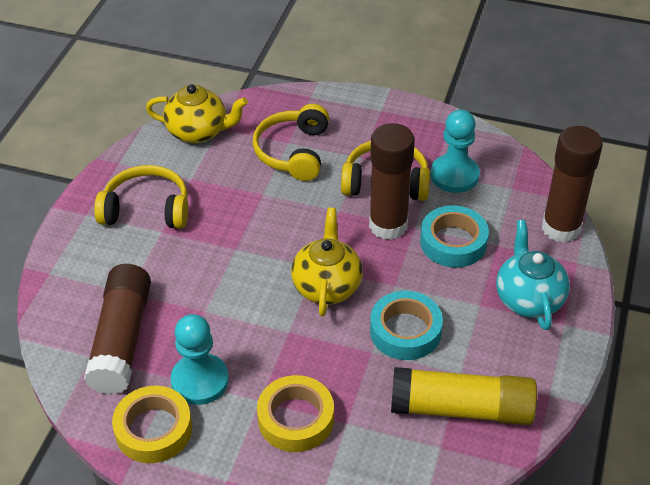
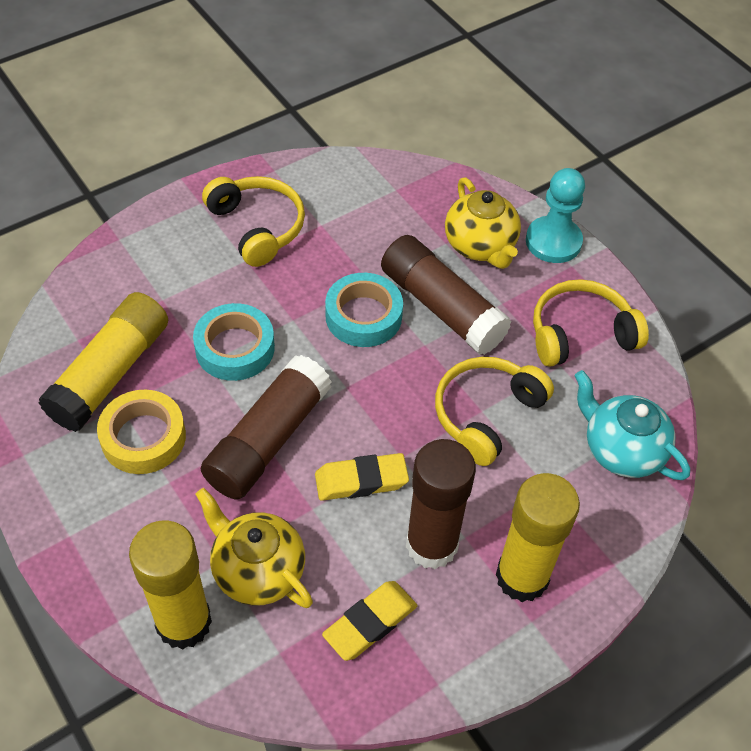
turquoise pawn: [171,314,229,405] [430,110,480,193] = 2 -> [526,168,585,263] = 1
yellow eraser: none = 0 -> [315,453,409,501] [322,581,417,661] = 2
yellow glue stick: [391,367,537,425] = 1 -> [39,292,168,432] [129,520,212,650] [496,473,580,602] = 3
yellow tape: [112,386,192,463] [257,375,334,452] = 2 -> [97,390,186,474] = 1

